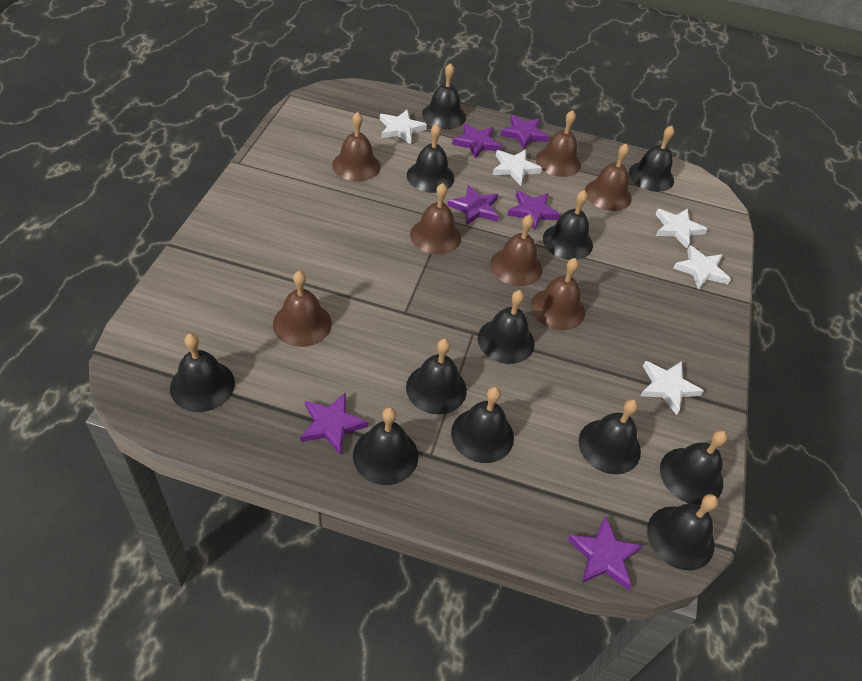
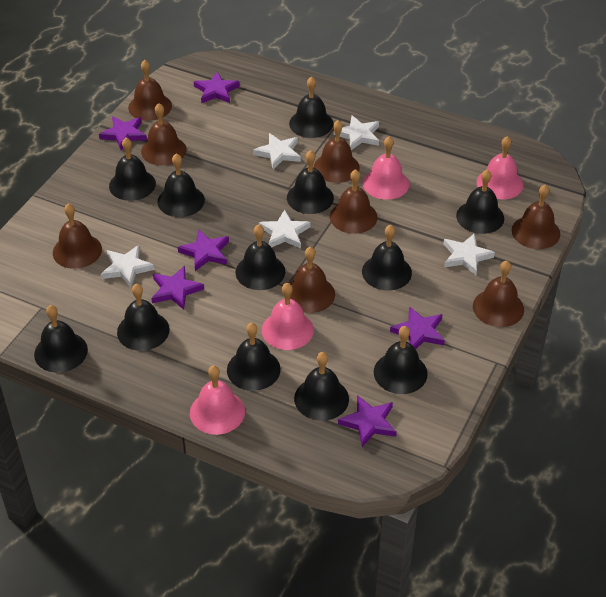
brown bell: [273,271,332,347] [332,112,381,182] [410,183,461,255] [490,215,542,286] [531,258,585,330] [536,110,581,177] [585,143,632,211] = 7 -> [53,203,102,269] [128,60,172,121] [141,103,187,166] [289,247,335,313] [314,120,360,183] [330,169,377,234] [473,261,524,327] [512,185,560,249] = 8
pink bell: none = 0 -> [190,366,245,435] [262,283,314,350] [363,136,409,200] [477,136,523,200] = 4

